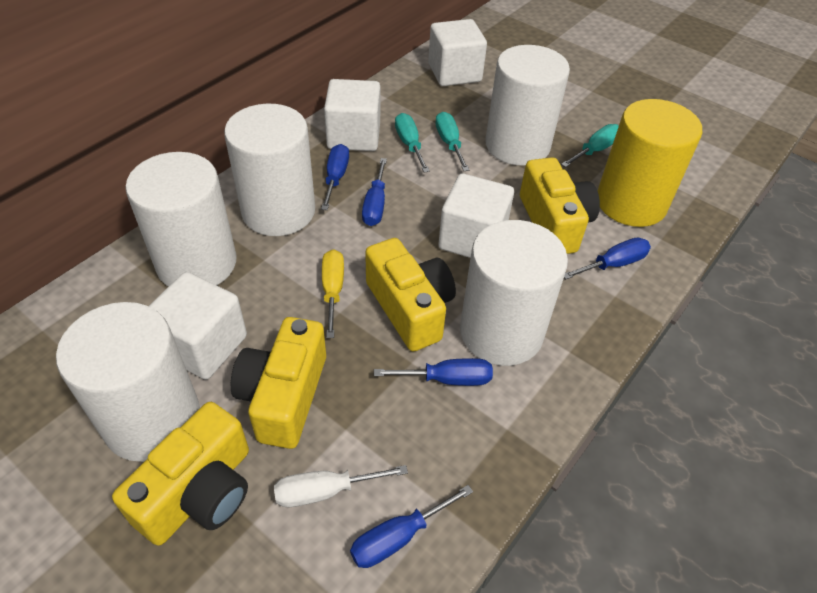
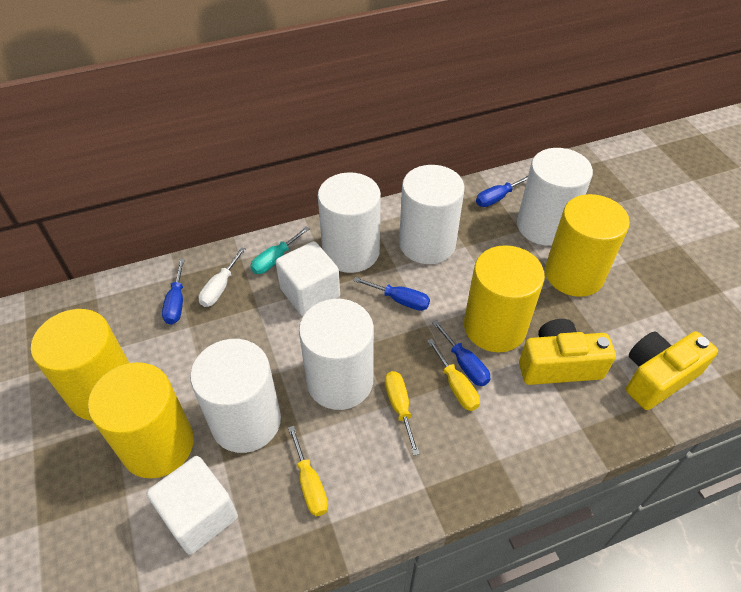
blue screwdriver: [321,144,349,210] [350,485,473,568] [362,158,387,226] [374,358,493,386] [564,238,651,280] = 5 -> [162,259,185,325] [353,277,430,311] [432,320,490,386] [476,176,528,207] = 4
turquoise screwdriver: [395,113,430,173] [435,112,469,171] [561,124,619,167] = 3 -> [250,226,310,274] = 1
white cube: [149,272,247,380] [324,79,380,151] [428,19,487,86] [438,173,514,258] = 4 -> [147,456,238,555] [276,241,340,316] = 2
yellow camera: [112,402,249,546] [231,317,326,449] [365,238,456,351] [520,157,600,254] = 4 -> [519,319,616,385] [626,331,718,410] = 2
yellow cylinder: [598,99,702,227] = 1 -> [31,309,129,421] [88,362,194,478] [464,245,545,352] [545,194,630,297] = 4
yellow screwdriver: [322,249,344,338] = 1 -> [288,426,328,516] [385,371,420,455] [427,339,480,411] = 3

